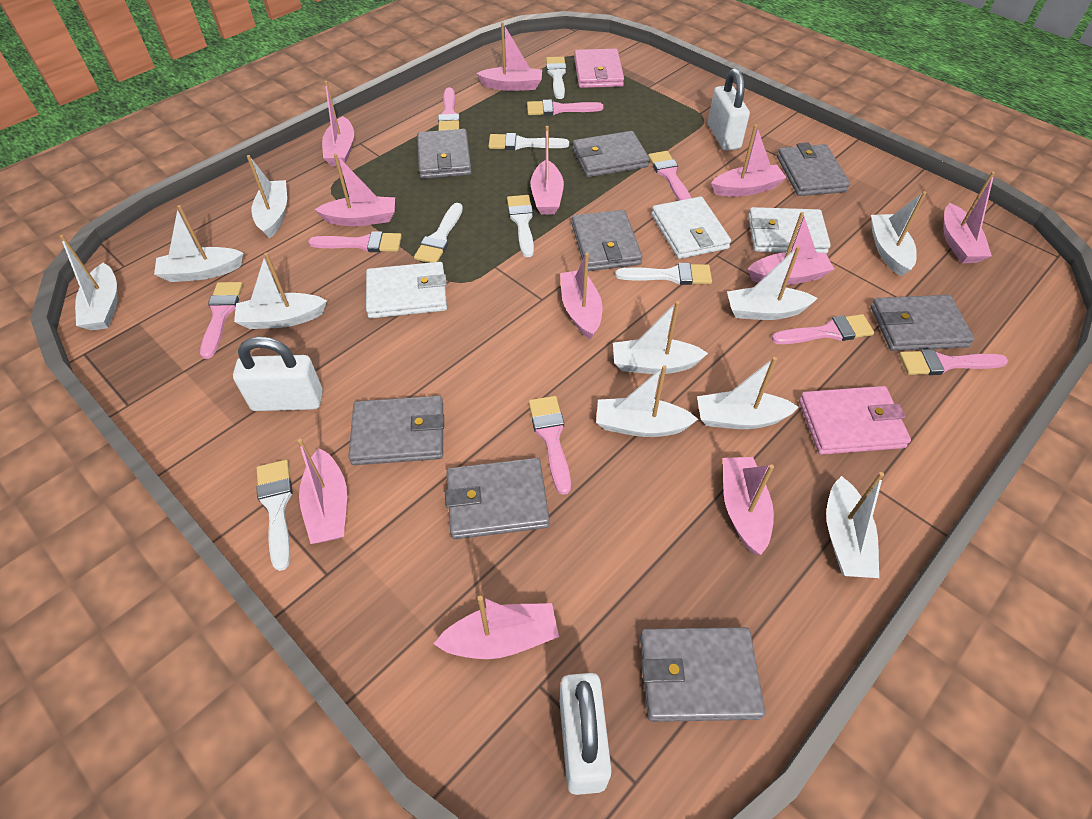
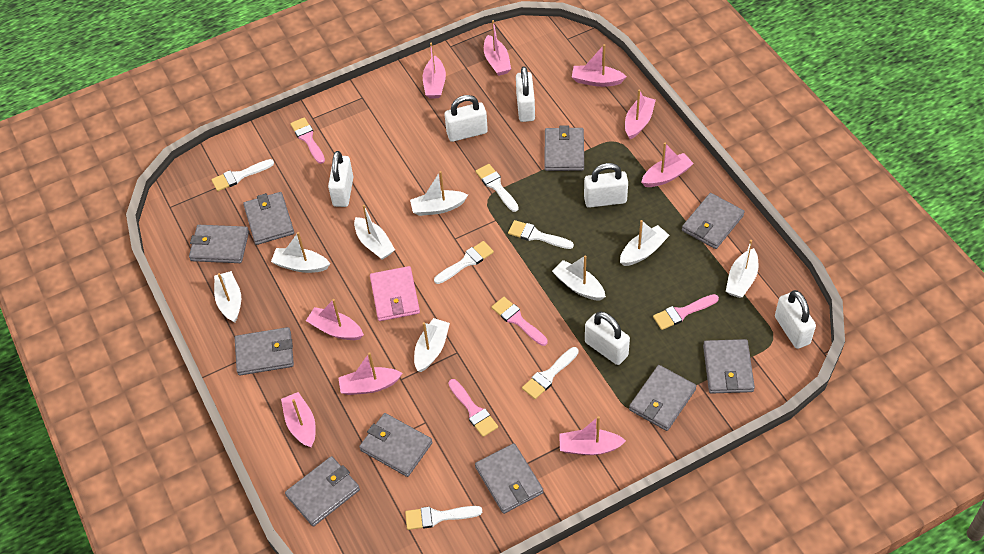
grey wallet: [348,396,444,465] [417,129,472,179] [445,458,550,539] [572,131,650,177] [572,210,642,271] [640,627,765,722] [777,142,850,196] [871,295,975,351] = 8 -> [189,225,249,263] [235,327,294,376] [243,192,294,245] [285,456,360,526] [359,413,433,477] [475,443,543,514] [545,125,584,171] [629,365,697,431] [682,193,744,249] [703,339,755,394] = 10
pink boat: [297,439,347,544] [314,154,395,226] [322,81,354,166] [434,596,559,659] [476,22,542,91] [530,126,564,215] [560,253,602,339] [711,124,787,196] [723,457,774,555] [748,212,834,285] [943,171,995,263] = 11 -> [281,392,316,448] [306,299,364,340] [339,352,403,395] [423,43,446,99] [484,20,511,76] [559,416,626,455] [572,44,627,87] [625,89,656,139] [641,143,694,187] = 9
pink brush: [200,282,243,359] [308,231,402,252] [438,88,460,131] [527,100,604,116] [529,396,571,495] [648,151,691,201] [772,314,874,344] [899,349,1008,375] = 8 -> [290,117,325,164] [448,379,498,437] [491,297,548,346] [653,294,719,330] = 4
pink wallet: [574,49,624,88] [799,386,911,455] = 2 -> [370,266,420,321] = 1
white boat: [59,235,117,331] [154,205,243,282] [234,253,327,329] [247,155,287,239] [596,365,698,437] [613,301,708,374] [697,357,799,429] [727,246,817,320] [826,472,884,578] [871,191,927,276] = 10 -> [214,271,241,323] [271,232,330,273] [354,205,395,260] [410,171,468,216] [414,318,450,372] [552,255,606,301] [620,220,670,266] [726,240,759,298] = 8
white padlock: [233,336,323,411] [560,673,612,795] [708,68,750,151] = 3 -> [328,151,353,207] [445,95,488,142] [516,66,535,122] [584,163,628,208] [585,312,630,365] [775,290,816,349] = 6
white wallet: [366,262,447,318] [652,196,731,259] [748,207,831,254] = 3 -> none = 0

